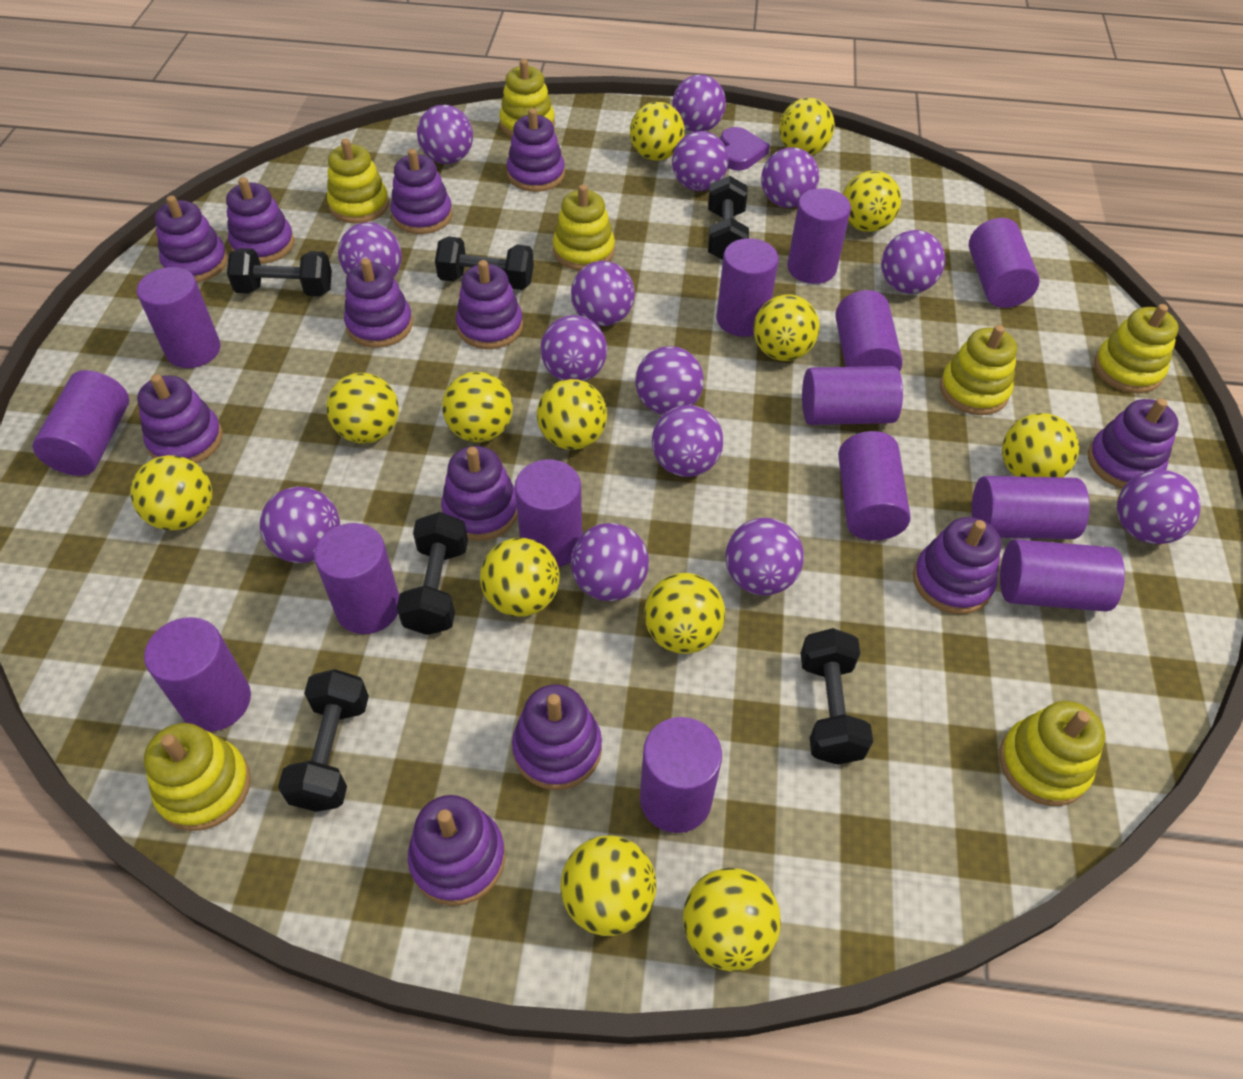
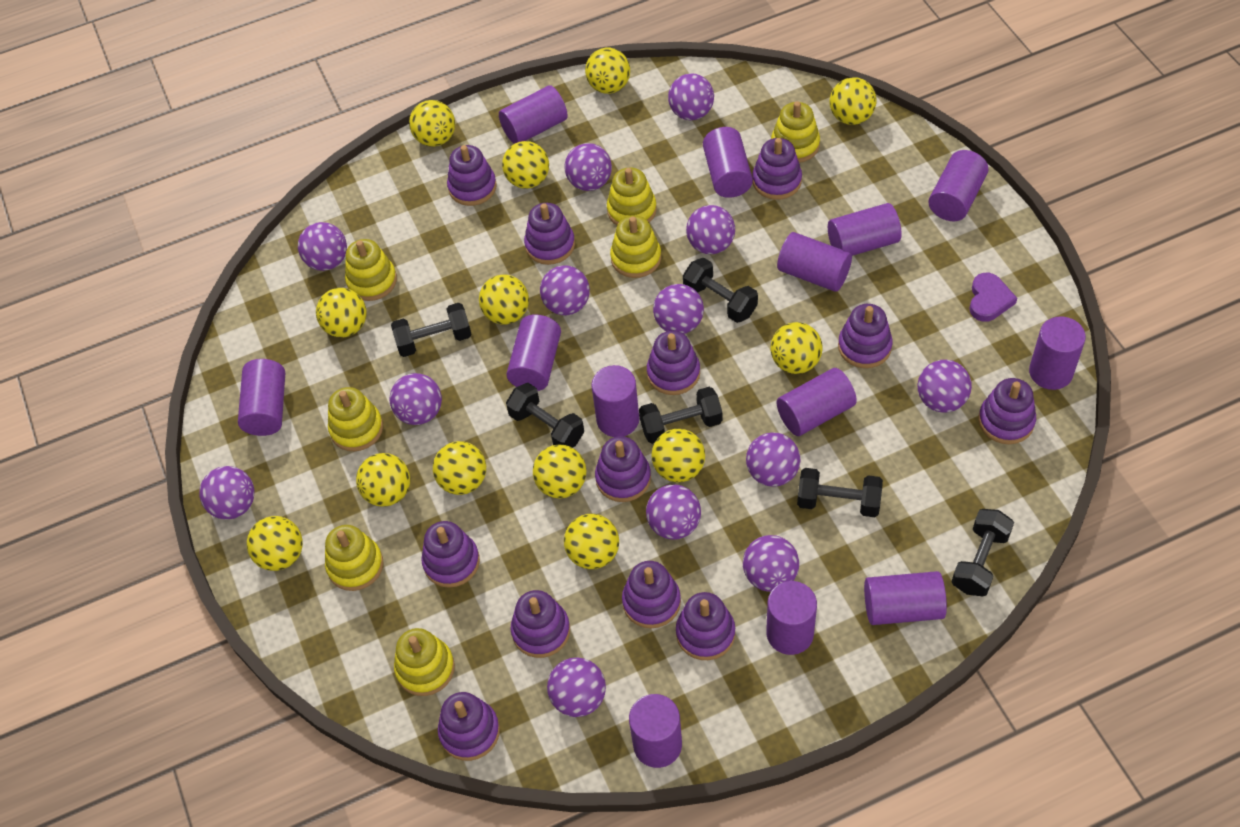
purple ball: [260,486,340,563] [338,222,402,277] [417,105,473,164] [540,315,607,381] [571,261,635,326] [571,523,649,601] [635,346,704,415] [652,405,723,477] [672,75,726,132] [672,131,729,191] [726,518,804,596] [761,147,819,208] [881,230,945,294] [1117,470,1201,544] = 14 -> [199,466,254,520] [298,222,347,271] [389,373,442,425] [540,265,590,315] [547,657,606,717] [565,143,612,191] [646,484,701,540] [653,284,704,334] [668,73,714,120] [686,205,735,254] [743,535,799,592] [746,432,800,487] [917,360,972,413] = 13
purple cylinder: [33,370,129,476] [137,267,220,368] [144,617,251,732] [314,523,399,634] [515,459,582,567] [640,717,722,833] [717,238,779,337] [787,188,851,284] [802,366,903,425] [835,290,903,372] [838,431,910,541] [969,218,1040,308] [972,476,1090,539] [1000,539,1125,612] = 14 -> [238,359,285,436] [499,85,568,144] [506,315,561,391] [591,365,639,437] [629,694,682,768] [703,127,753,198] [766,581,817,655] [777,232,852,292] [777,368,857,436] [828,203,901,256] [864,571,947,625] [929,150,988,221] [1029,316,1086,390] = 13

